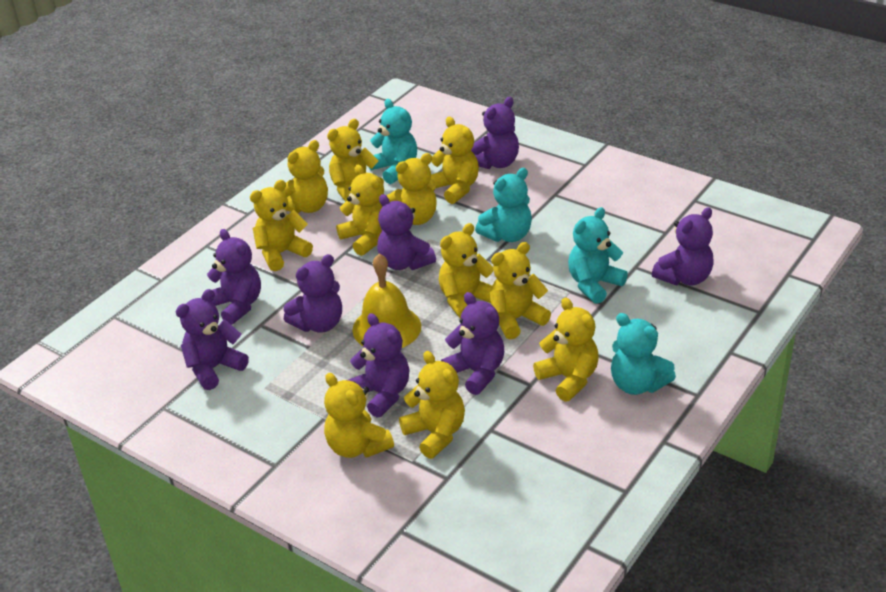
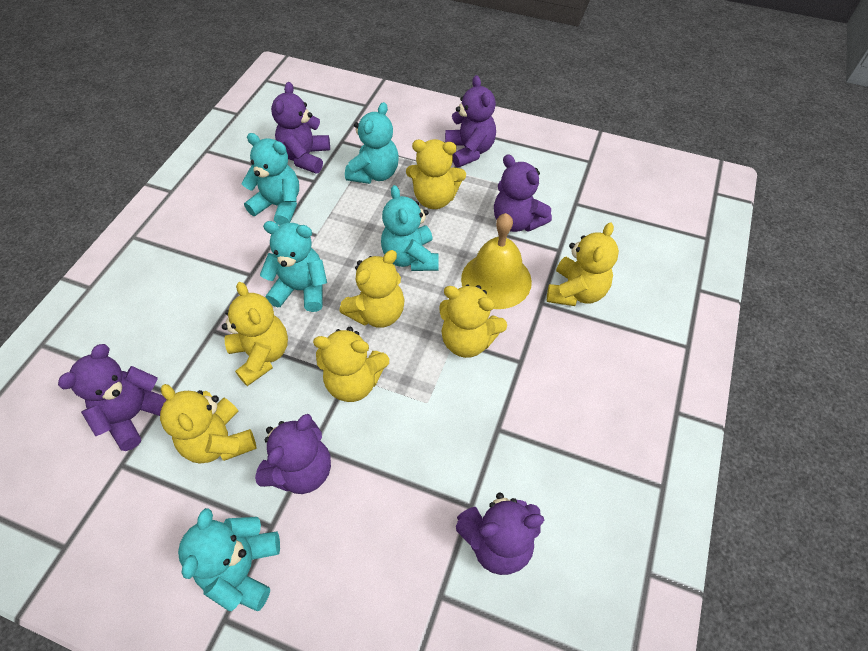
purple teddy bear: [176,289,249,390] [207,229,261,325] [284,254,342,333] [348,313,410,418] [377,194,436,270] [441,292,504,395] [471,97,519,169] [652,207,714,285] = 8 -> [58,344,167,451] [255,414,331,494] [271,82,330,173] [445,75,496,167] [456,493,544,575] [494,154,552,232] = 6
turquoise teddy bear: [369,99,417,184] [475,168,532,242] [568,207,628,304] [611,313,676,395] = 4 -> [178,508,280,611] [242,133,299,225] [260,221,327,312] [345,102,399,184] [381,185,439,271] = 5
yellow teddy bear: [250,180,313,271] [283,140,328,214] [324,373,394,458] [327,119,384,202] [336,165,384,256] [386,153,437,225] [399,351,465,459] [431,117,479,204] [439,223,494,319] [490,242,551,339] [533,297,599,402] = 11 -> [160,384,257,464] [222,282,288,386] [313,327,389,402] [340,250,405,328] [406,139,466,209] [439,285,507,358] [547,222,619,306] = 7

